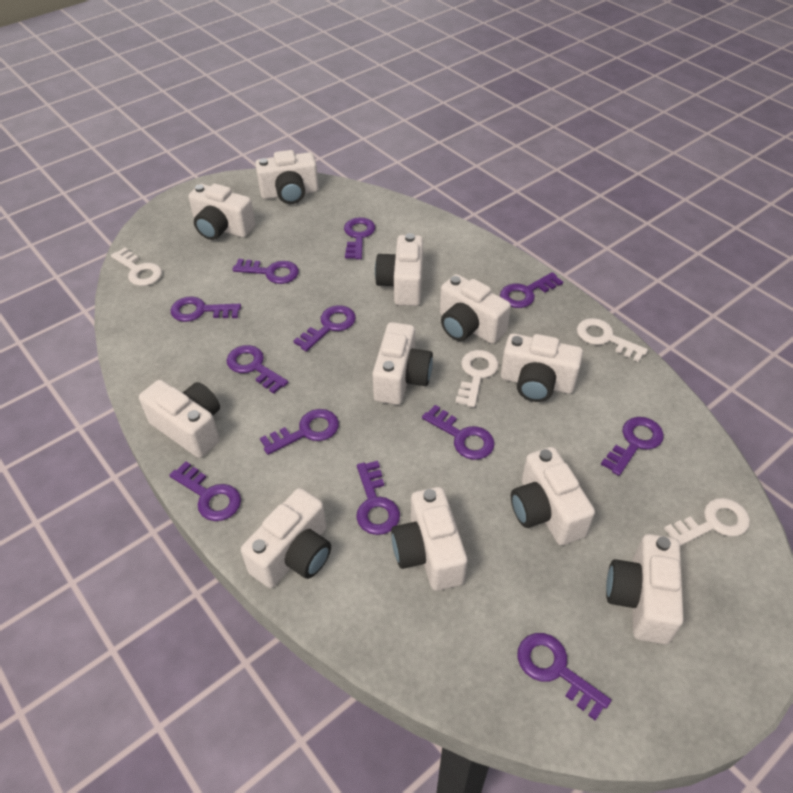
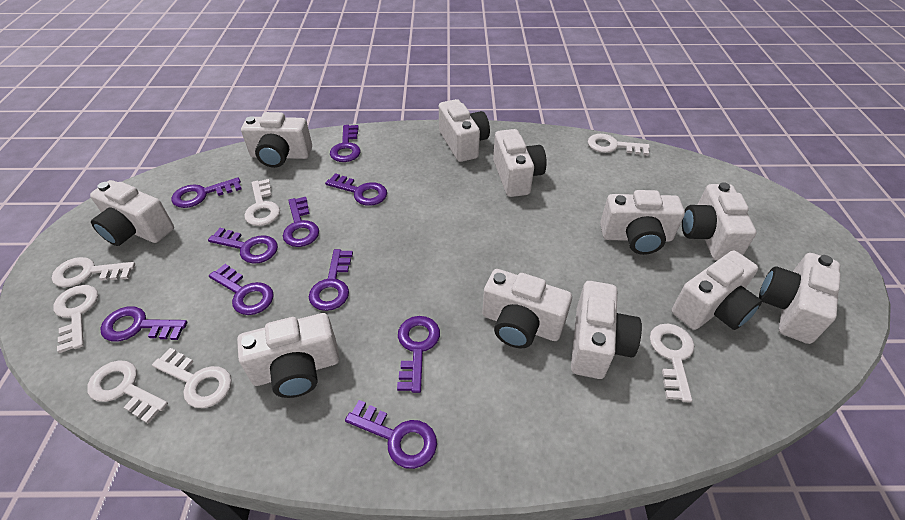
purple key: [169,461,241,521] [171,297,241,322] [227,345,289,394] [232,259,299,284] [260,409,339,455] [293,305,356,352] [344,217,375,259] [356,461,400,535] [422,405,494,460] [500,272,563,308] [517,633,611,720] [601,417,664,476] = 12 -> [100,306,188,342] [172,177,241,208] [208,228,278,264] [209,264,274,315] [283,197,319,247] [309,249,353,311] [325,173,387,206] [330,125,361,162] [345,400,437,469] [397,316,440,393] = 10
white key: [111,247,162,286] [455,350,499,407] [577,318,648,362] [664,498,750,546] = 4 -> [52,257,135,287] [53,285,98,353] [87,360,168,424] [152,348,232,408] [244,179,280,226] [588,134,650,155] [650,324,694,403] = 7

